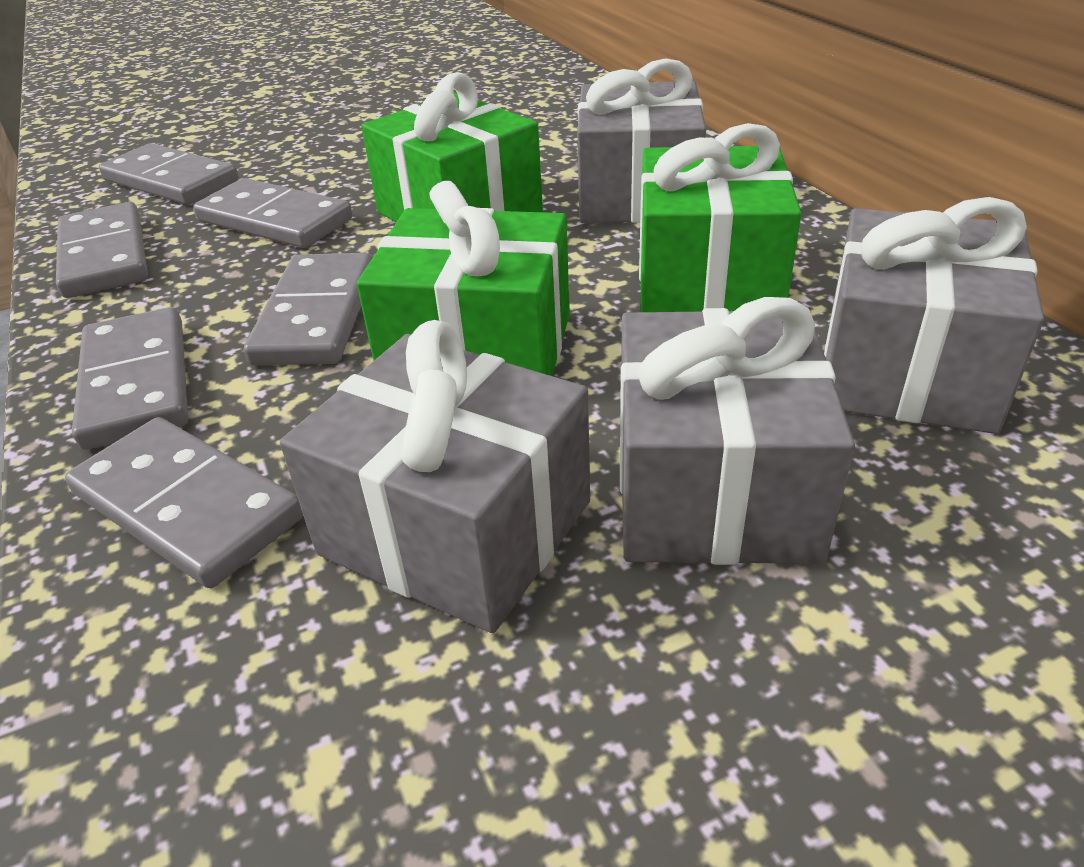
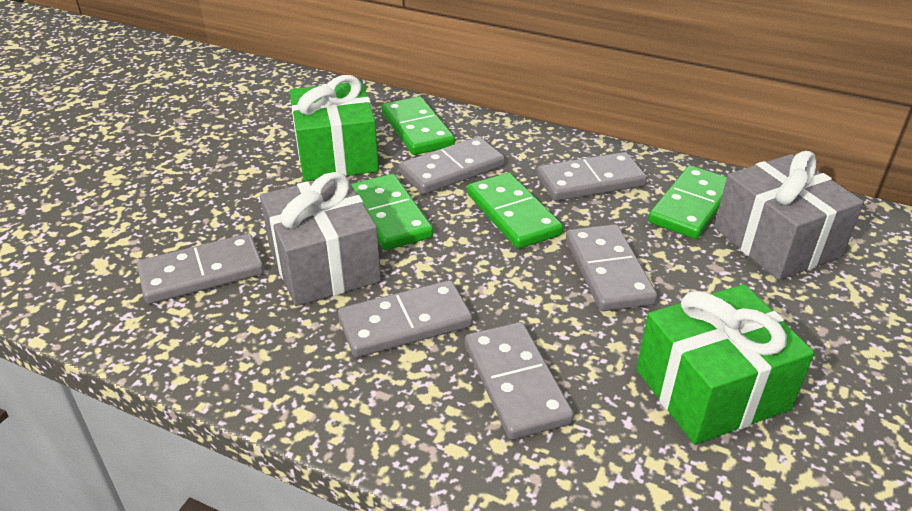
green domino: none = 0 -> [351,174,433,250] [381,96,455,155] [467,173,563,249] [648,166,727,239] = 4
green gift: [357,181,570,376] [361,73,543,222] [639,123,802,312] = 3 -> [290,75,379,181] [636,284,815,444] = 2
grey gift: [280,320,590,633] [577,59,706,223] [620,297,855,565] [824,197,1044,434] = 4 -> [260,172,381,306] [714,151,864,280] = 2

